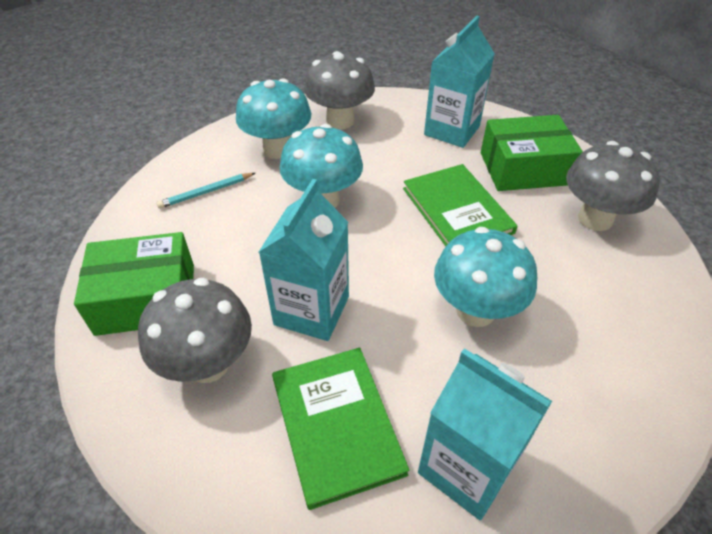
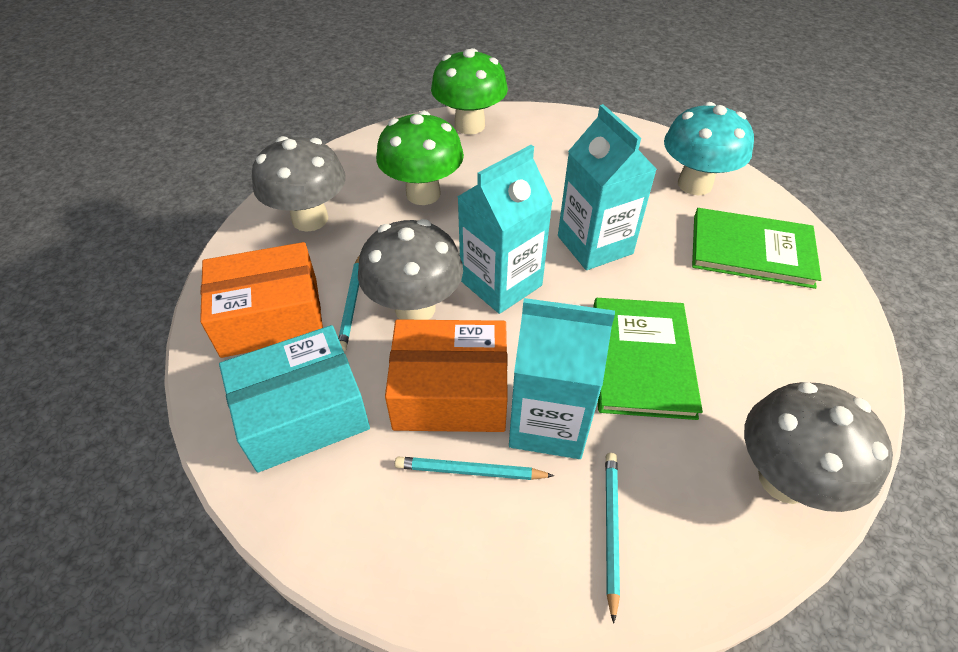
green box: [74,232,194,336] [481,115,583,191] = 2 -> none = 0
green mushroom: none = 0 -> [376,111,464,205] [431,48,508,135] = 2
orange box: none = 0 -> [200,242,323,358] [385,319,508,432] = 2
turquoise box: none = 0 -> [219,325,370,473] = 1
turquoise mushroom: [236,78,311,159] [280,124,363,208] [434,227,537,327] = 3 -> [664,102,754,195] = 1
turquoise pencil: [156,173,255,209] = 1 -> [338,255,360,351] [395,457,554,480] [605,453,620,624] = 3

